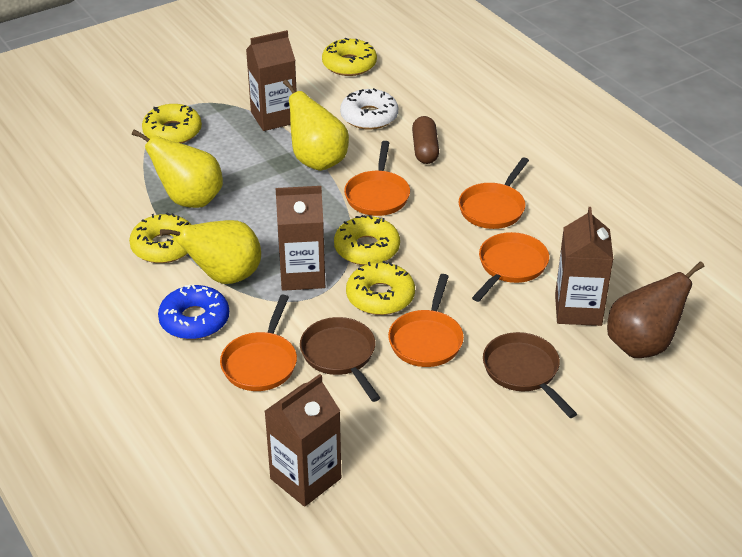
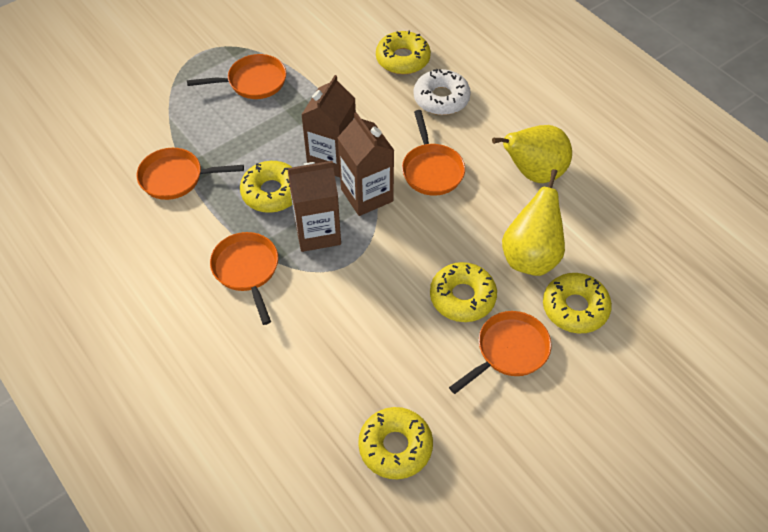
blue donut: [158,284,229,340] = 1 -> none = 0
brown capsule: [412,116,439,164] = 1 -> none = 0
brown carton: [246,30,297,131] [265,374,341,507] [276,186,325,291] [555,207,613,326] = 4 -> [288,161,341,252] [301,75,356,177] [337,112,394,216] = 3
brown pan: [300,317,380,402] [483,332,577,418] = 2 -> none = 0
brown pear: [607,261,704,358] = 1 -> none = 0
yellow pear: [132,129,223,208] [160,220,261,284] [283,79,349,171] = 3 -> [492,125,572,183] [502,169,565,276] = 2

